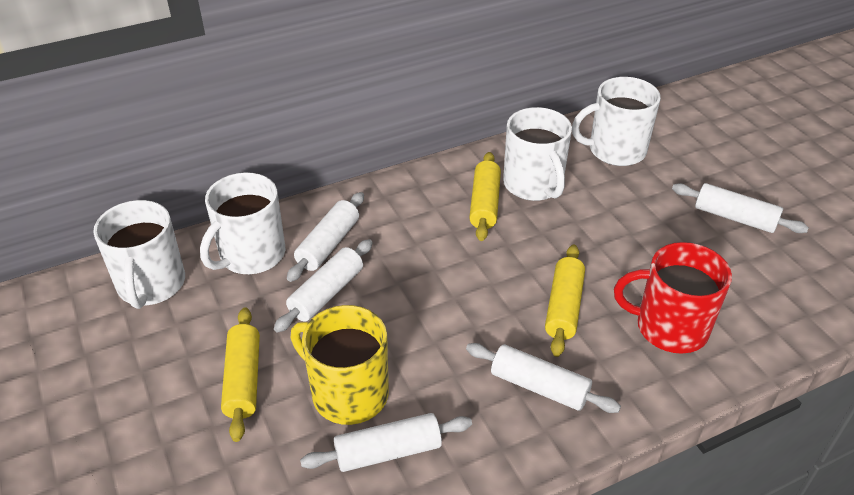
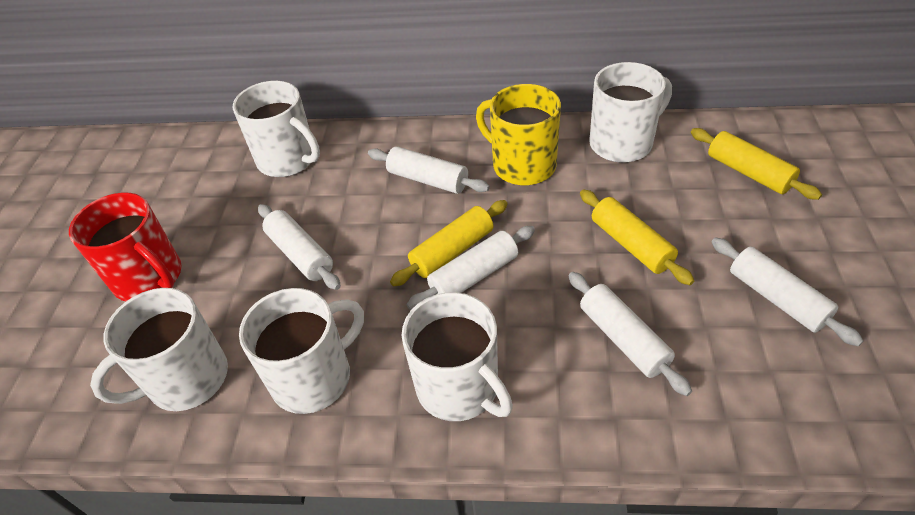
white mug: [93,200,185,309] [200,172,285,274] [503,107,572,201] [572,77,661,166] = 4 -> [90,288,228,411] [233,81,320,177] [239,288,364,414] [402,292,513,421] [589,62,672,163] = 5

